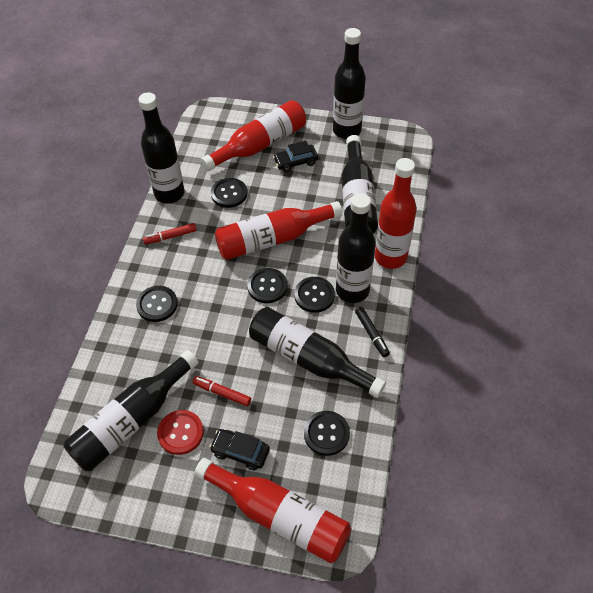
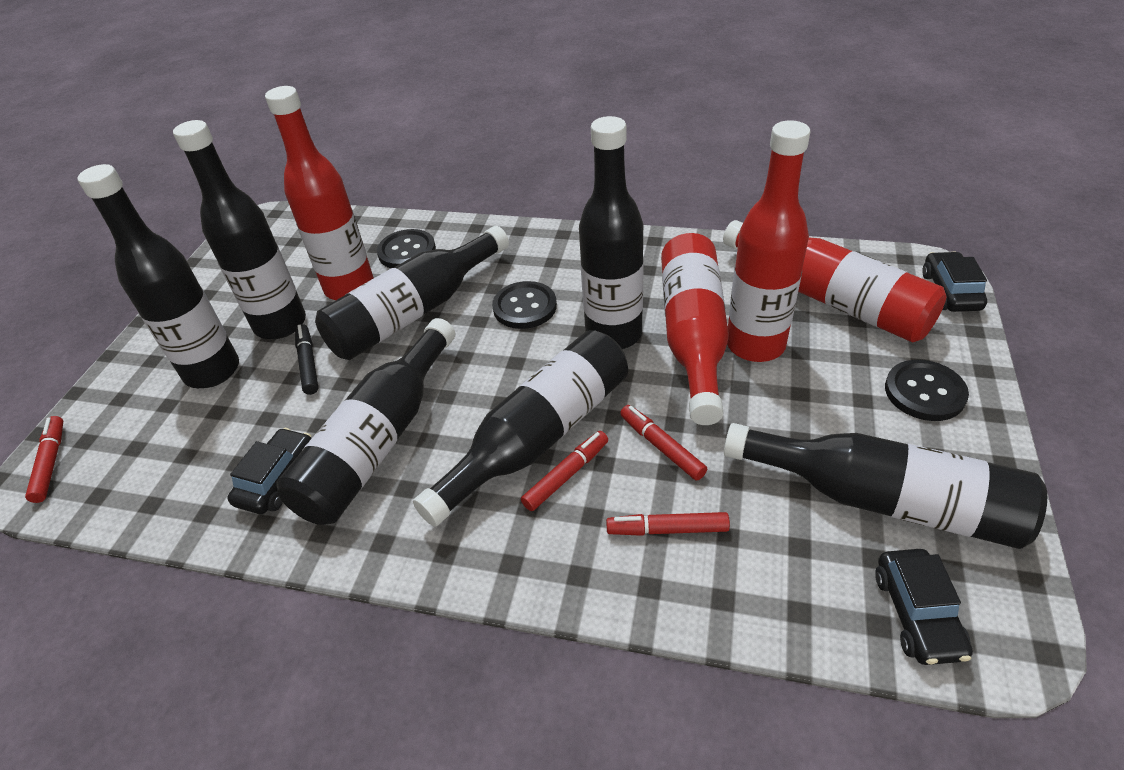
black bottle: [64,350,198,471] [138,92,185,203] [249,307,386,398] [333,28,366,139] [336,193,376,303] [342,135,378,234] = 6 -> [78,164,239,388] [173,120,306,339] [276,318,455,525] [315,226,509,360] [413,330,628,527] [579,116,644,349] [724,423,1047,549] = 7
black button: [136,286,178,322] [211,178,247,208] [247,268,288,303] [294,277,335,313] [304,411,350,456] = 5 -> [377,229,436,268] [492,281,557,329] [885,360,969,421] = 3
black car: [209,429,270,471] [273,141,318,172] = 2 -> [227,428,312,514] [875,549,973,665] [922,251,987,312] = 3
red button: [157,410,204,455] = 1 -> none = 0
red marker: [143,223,197,244] [193,376,251,406] = 2 -> [25,416,63,503] [521,431,608,511] [606,512,730,536] [620,405,707,481] = 4

